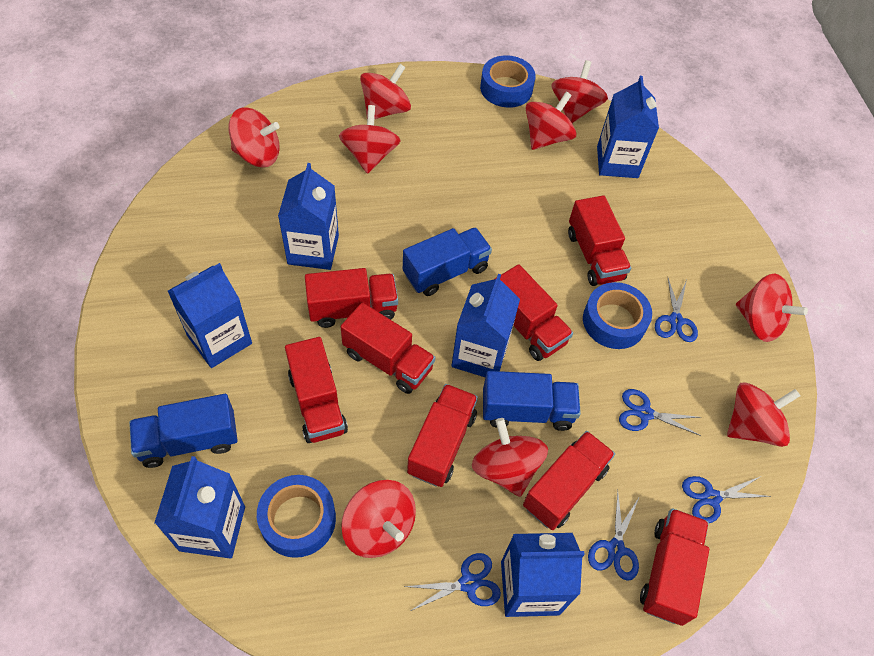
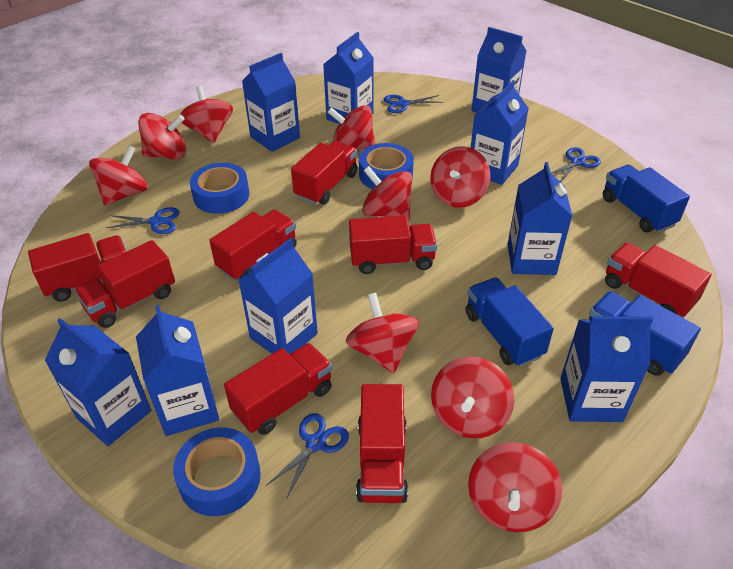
blue carton: [154,456,245,559] [168,263,252,368] [278,163,339,270] [451,274,520,378] [501,533,585,617] [597,76,659,178] = 6 -> [44,318,151,446] [136,305,219,436] [238,238,318,355] [242,53,300,152] [323,32,374,124] [471,80,529,185] [472,27,526,113] [508,162,572,275] [560,316,653,422] = 9
blue scissors: [404,553,501,611] [588,490,640,581] [619,389,702,436] [655,278,698,342] [682,476,771,523] = 5 -> [106,207,179,234] [266,413,349,499] [384,95,443,113] [551,147,601,182] = 4

